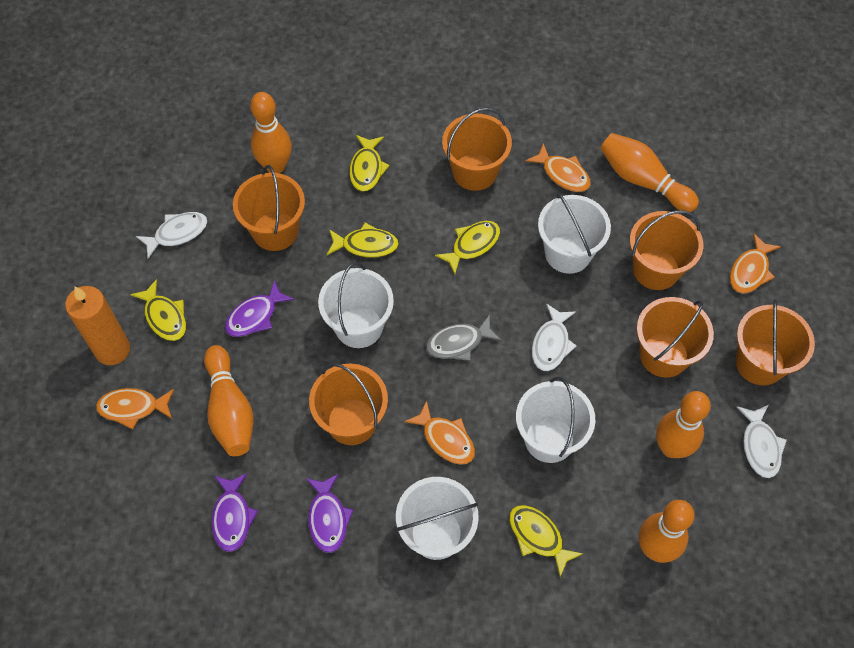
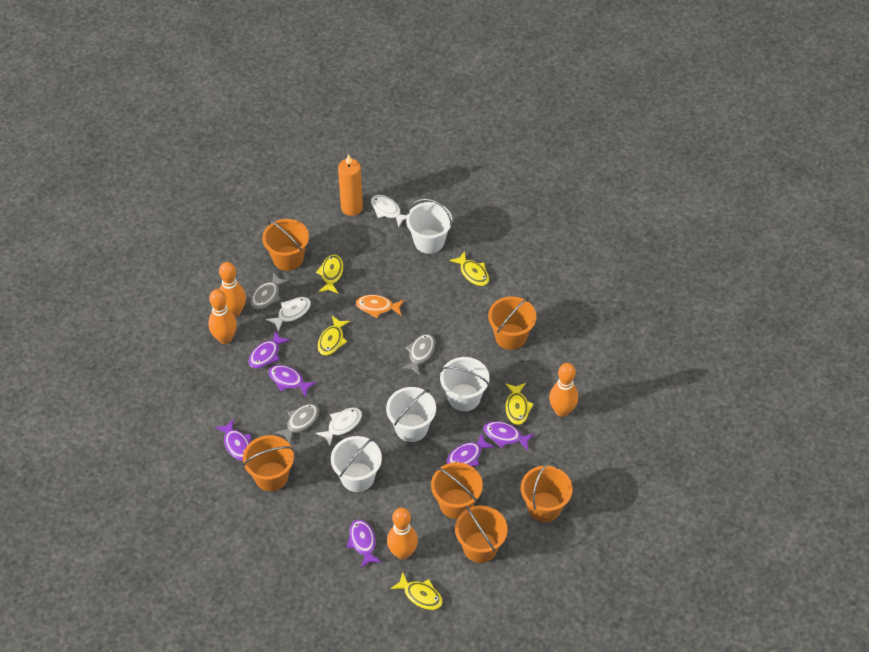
grey fish: [426,314,501,361] = 1 -> [251,273,289,309] [275,404,319,444] [401,334,435,375] = 3
orange bowling pin: [204,345,254,456] [250,92,292,173] [600,133,699,212] [639,500,695,563] [656,391,711,458] = 5 -> [208,289,237,344] [219,262,246,317] [387,508,418,560] [549,363,578,417] = 4
orange fish: [96,388,174,430] [404,400,475,465] [526,143,591,192] [730,233,781,294] = 4 -> [356,295,404,318] = 1
purple fish: [211,474,258,552] [225,280,294,337] [306,474,354,553] = 3 -> [215,418,251,461] [248,331,290,369] [269,365,317,398] [347,520,382,568] [447,433,495,466] [483,421,535,451] = 6

